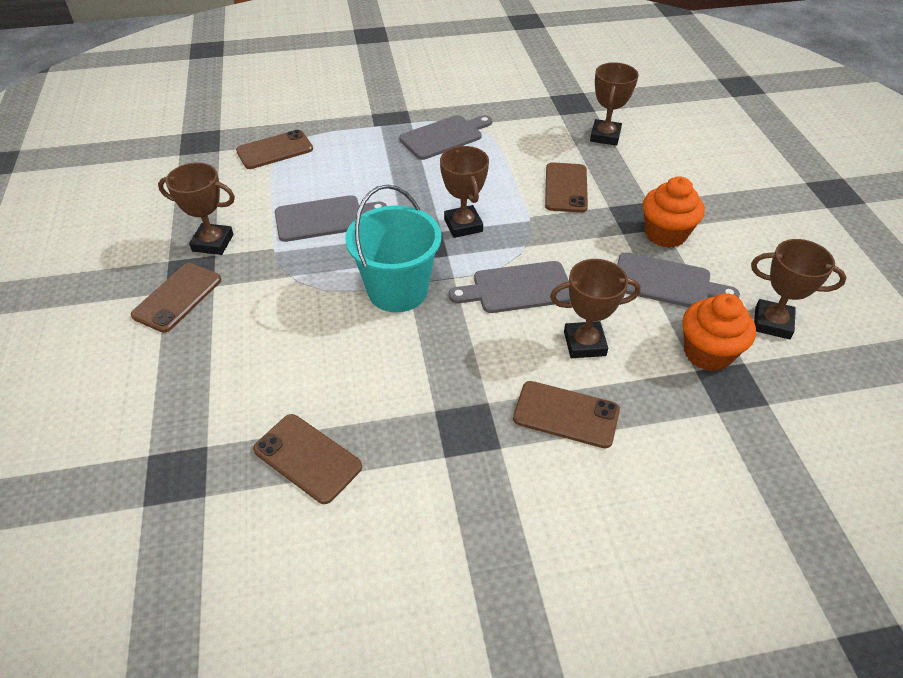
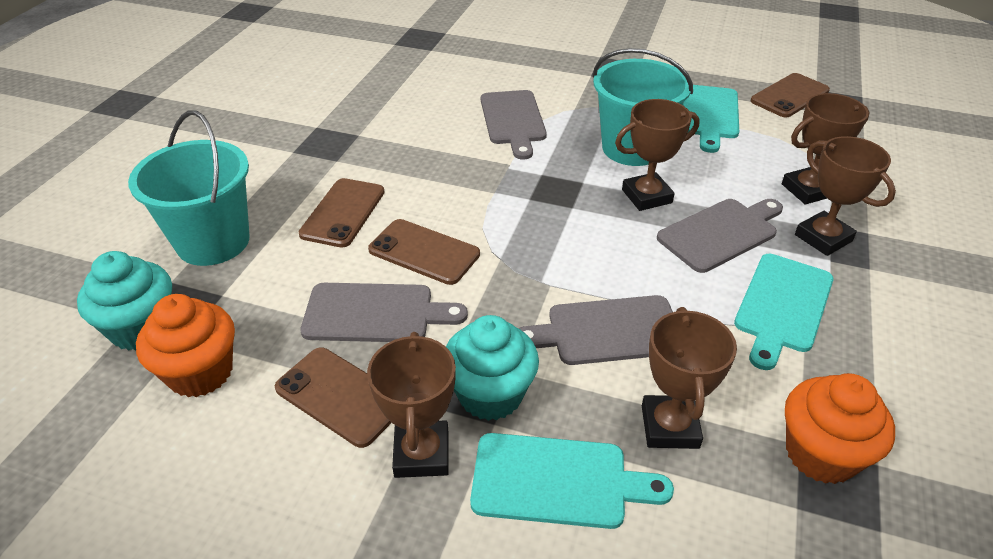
brown phone: [131,263,221,333] [236,130,313,169] [253,414,362,504] [513,381,620,448] [545,162,588,213] = 5 -> [275,347,392,448] [299,178,385,248] [368,219,480,285] [751,73,830,118] = 4
turquoise bucket: [345,185,442,312] = 1 -> [128,111,250,266] [593,48,693,166] = 2
turquoise cupcake: none = 0 -> [77,251,172,351] [446,315,539,421] = 2
turquoise cutting board: none = 0 -> [470,433,674,529] [682,85,739,153] [734,254,834,370] = 3

